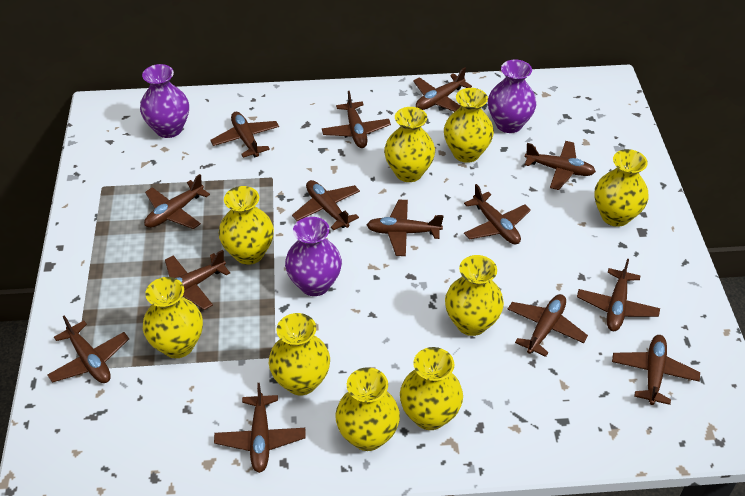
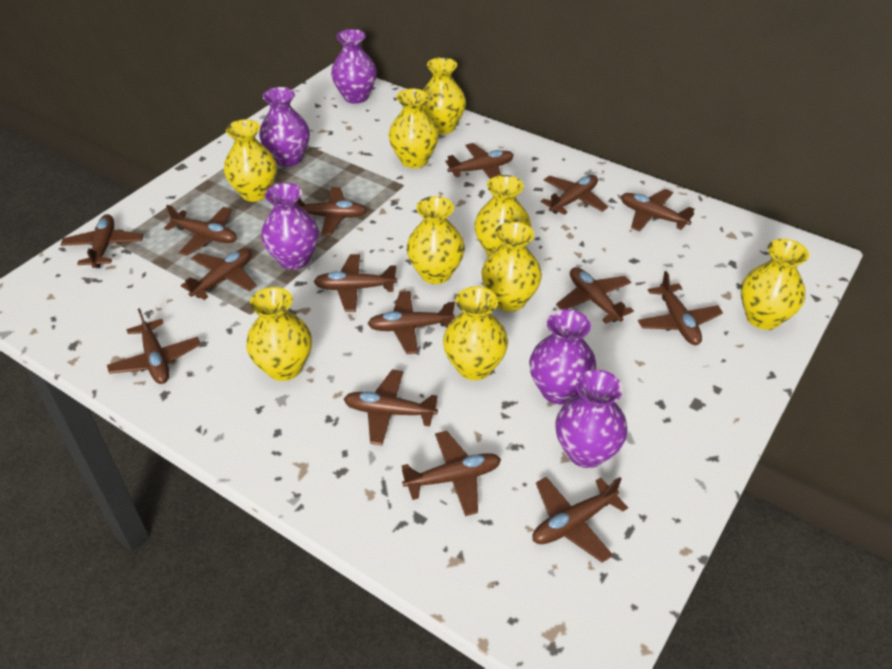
brown plane: [47,315,129,383] [144,174,210,229] [165,250,230,310] [210,112,279,158] [214,383,306,473] [292,180,360,230] [322,91,391,148] [367,200,444,256] [413,67,472,112] [464,184,531,244] [508,294,588,357] [525,141,596,190] [577,259,660,331] [612,335,700,405] = 14 -> [61,214,143,268] [107,308,201,384] [164,205,237,256] [181,248,257,300] [297,187,367,235] [313,254,397,312] [344,369,438,445] [368,291,455,354] [402,431,501,516] [445,143,514,179] [532,477,628,563] [540,175,608,215] [556,267,634,324] [621,189,694,231] [638,271,723,345] = 15
purple vase: [140,64,189,138] [285,217,342,296] [488,60,536,133] = 3 -> [259,87,310,167] [261,183,319,270] [331,29,377,104] [529,309,597,404] [555,370,627,468] = 5

